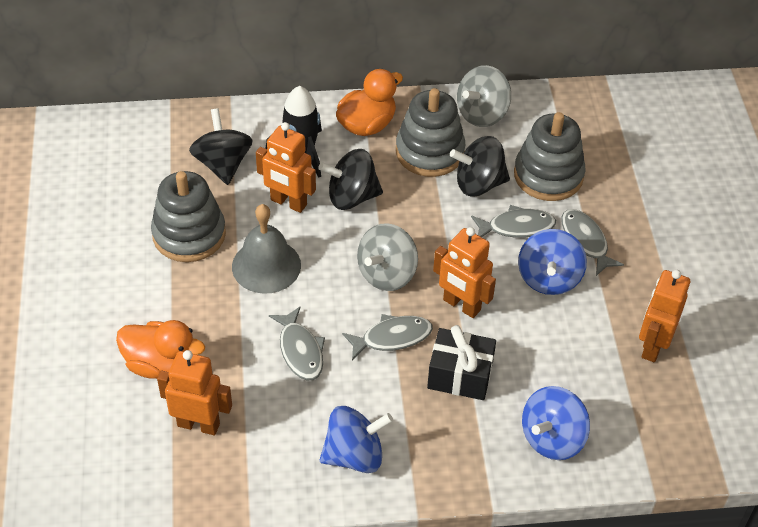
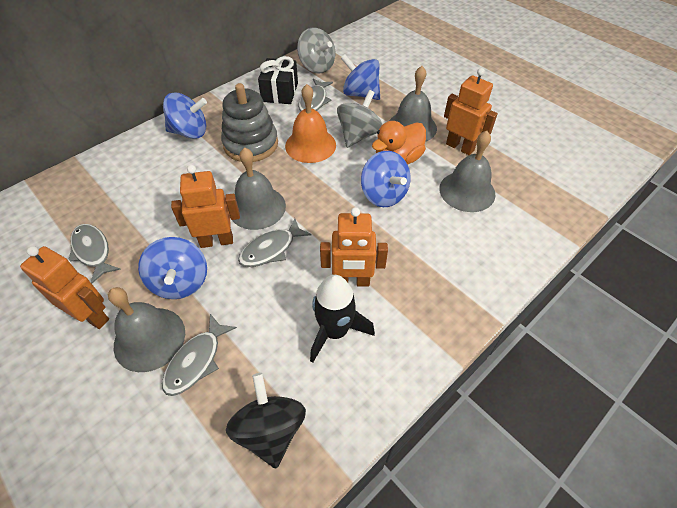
black spinning top: [189,108,253,185] [318,149,383,210] [450,136,510,196] = 3 -> [226,373,306,468] = 1
blue spinning top: [320,406,393,473] [518,229,587,295] [522,386,590,460] = 3 -> [138,237,207,299] [163,93,207,139] [341,55,380,100] [361,151,411,207] = 4
grey bell: [232,204,301,294] = 1 -> [108,287,185,372] [232,147,286,230] [389,66,437,142] [439,131,496,212] = 4
grey stacking toy: [151,171,226,262] [396,88,465,177] [514,112,585,201] = 3 -> [221,83,278,162] = 1
orange bell: none = 0 -> [285,84,336,163] = 1
orange duck: [116,320,205,379] [336,69,403,136] = 2 -> [372,121,426,164] = 1

